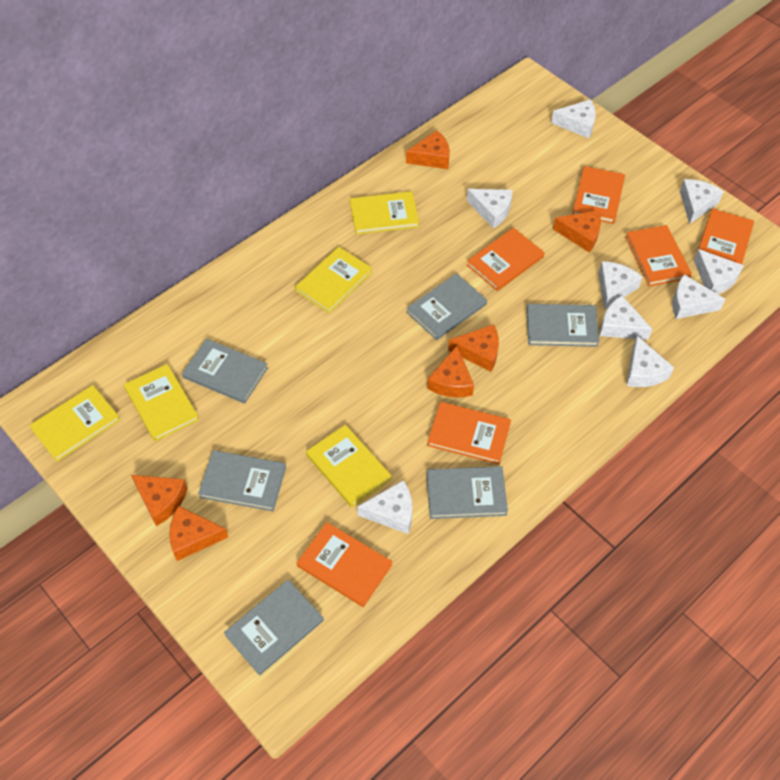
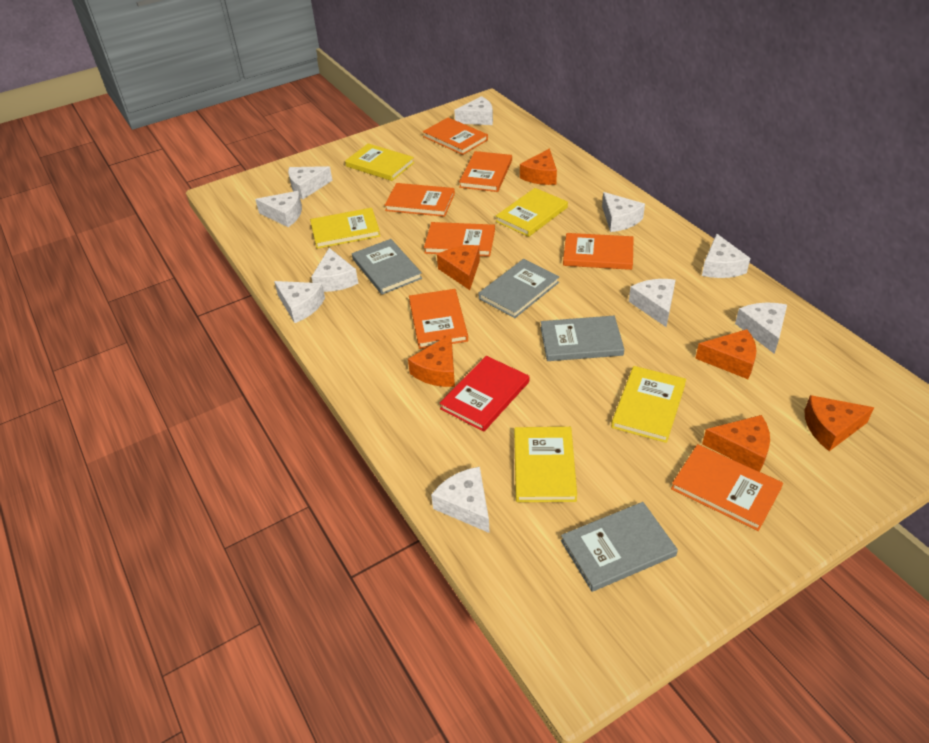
grey book: [182,339,268,404] [198,450,286,511] [224,579,324,675] [406,273,487,340] [427,466,508,519] [526,304,599,347] = 6 -> [352,239,422,295] [479,259,560,318] [541,316,624,361] [561,502,678,592] = 4
orange book: [297,522,393,607] [427,402,511,464] [467,228,545,291] [572,166,625,224] [625,225,692,286] [699,208,754,264] = 6 -> [385,183,455,217] [409,289,468,349] [423,117,488,155] [424,222,495,257] [459,151,512,192] [563,233,634,270] [671,444,783,531] = 7
red book: none = 0 -> [440,356,529,432] = 1
white cheese: [357,480,412,534] [467,189,513,228] [551,100,596,138] [599,261,642,310] [600,295,652,340] [626,336,674,387] [672,275,725,319] [680,179,724,224] [694,249,744,294] = 9 -> [255,191,302,227] [274,281,325,323] [288,166,333,199] [311,248,358,292] [431,467,490,533] [454,96,493,125] [602,192,645,232] [629,279,675,327] [702,234,750,278] [735,303,787,354] = 10

